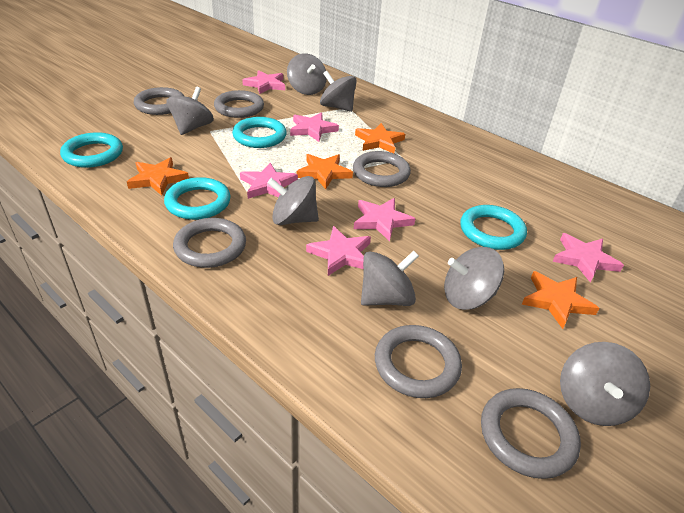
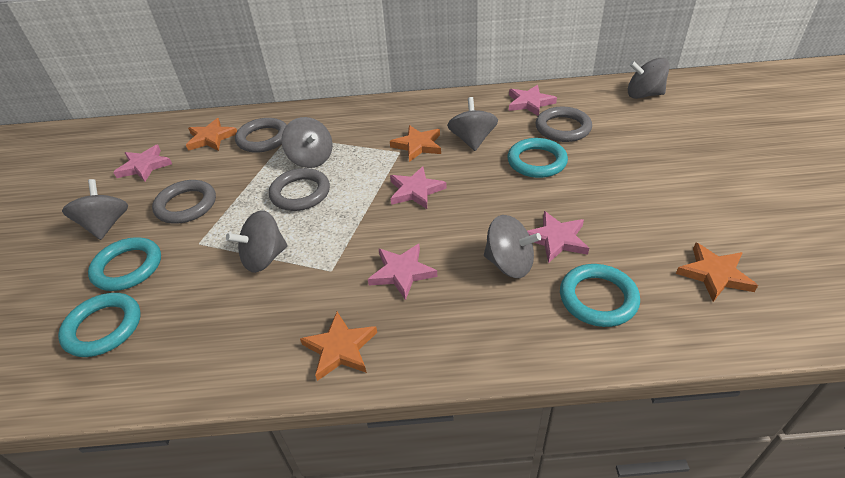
grey ring: [134,87,184,115] [173,218,246,268] [214,90,264,118] [353,151,411,187] [375,325,462,398] [481,388,581,479] = 6 -> [152,180,216,224] [235,118,286,153] [269,168,330,211] [536,107,592,142] = 4
grey spinning top: [166,87,214,135] [268,176,319,225] [287,53,327,95] [320,71,357,112] [361,251,419,306] [444,247,504,310] [560,342,650,426] = 7 -> [62,179,128,240] [226,210,288,273] [281,117,333,168] [447,97,498,151] [484,215,541,278] [628,58,670,99] = 6
pink star: [240,163,298,199] [242,70,285,94] [290,112,339,142] [306,226,371,276] [354,198,416,241] [552,233,624,283] = 6 -> [113,145,172,182] [368,244,437,300] [390,166,447,209] [509,85,557,116] [527,211,589,263] = 5

